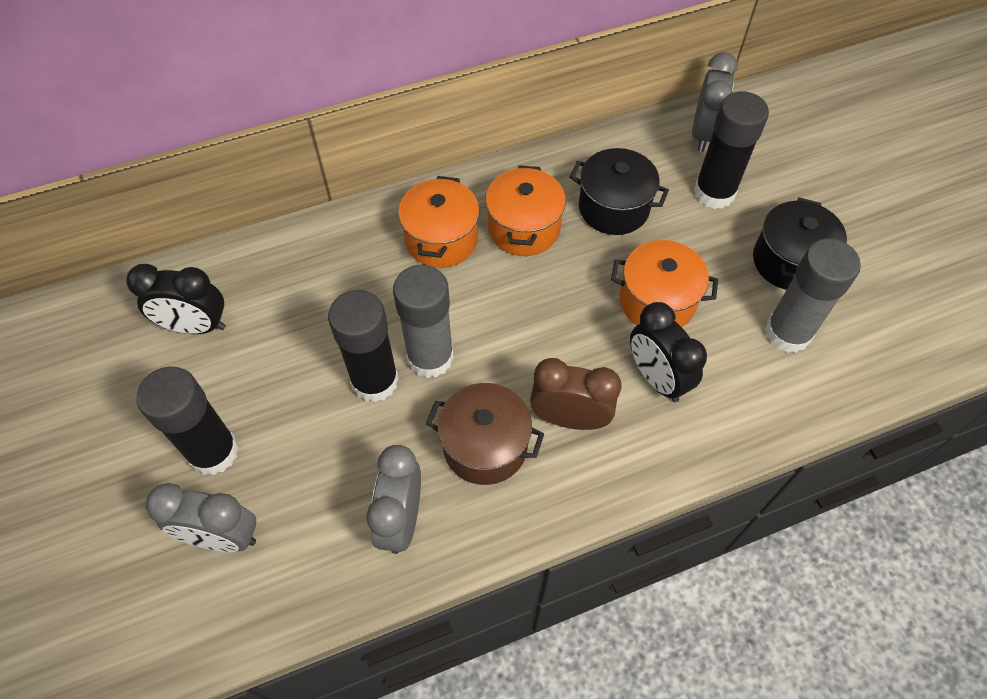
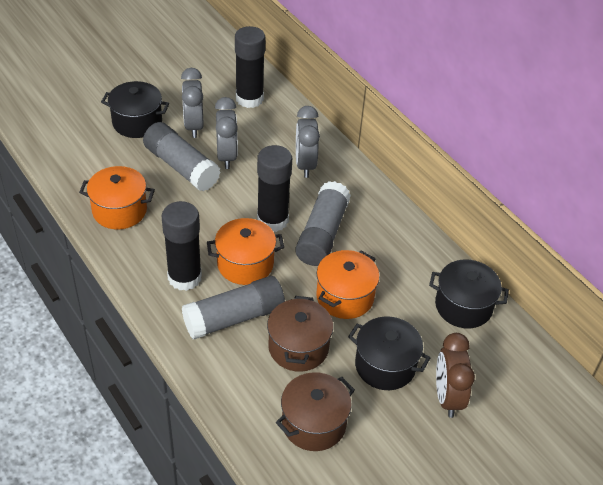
black clock: [126,264,226,334] [630,302,707,402] = 2 -> none = 0
black pot: [569,148,669,235] [753,197,847,290] = 2 -> [101,81,169,138] [348,316,430,390] [429,260,509,328] = 3
brown pot: [426,383,544,485] = 1 -> [267,296,333,372] [276,372,355,451] = 2
grey glue stick: [393,265,454,378] [765,239,861,353] = 2 -> [143,122,221,191] [182,276,285,339] [295,181,351,266] = 3

